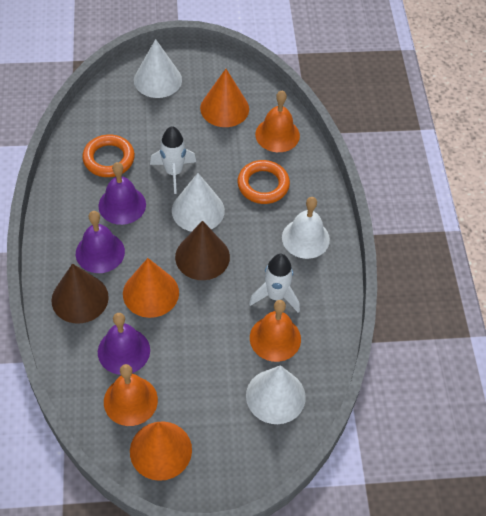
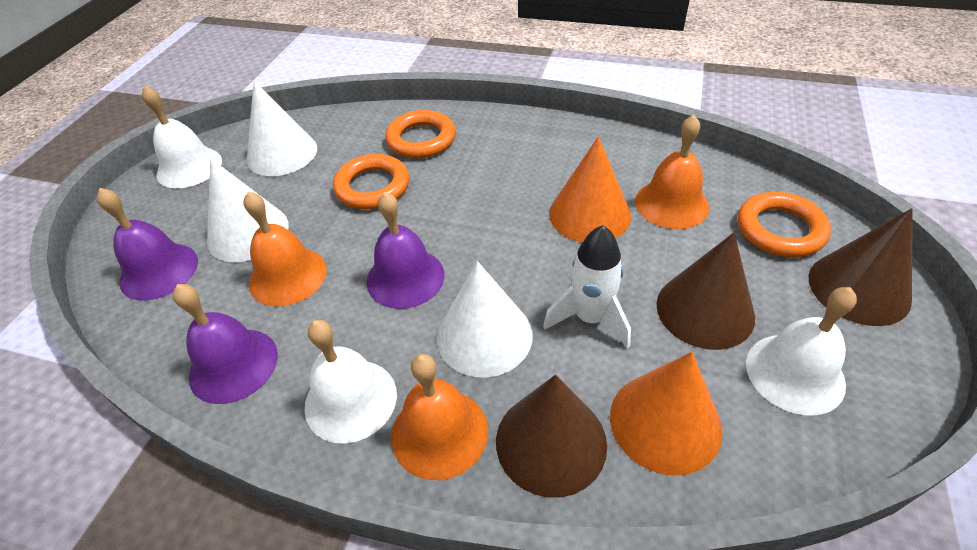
brown cone: [51,263,109,324] [175,221,230,280] = 2 -> [496,375,607,498] [656,233,755,350] [809,208,913,326] = 3
orange cone: [123,258,179,318] [130,421,192,481] [200,69,249,127] = 3 -> [549,137,631,243] [610,352,723,476] = 2
orange ring: [82,135,135,177] [237,160,290,204] = 2 -> [333,154,409,209] [385,110,456,158] [738,192,831,257] = 3
white bell: [282,197,330,259] = 1 -> [142,86,222,188] [304,320,397,444] [746,287,857,416] = 3
white rocket: [150,126,196,194] [249,254,300,313] = 2 -> [543,225,631,349] = 1

